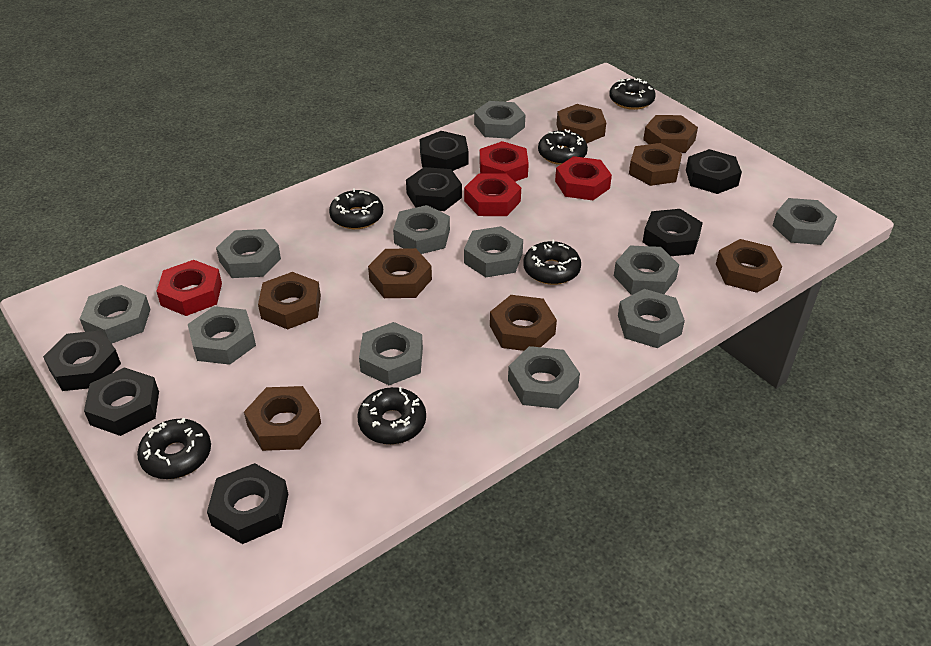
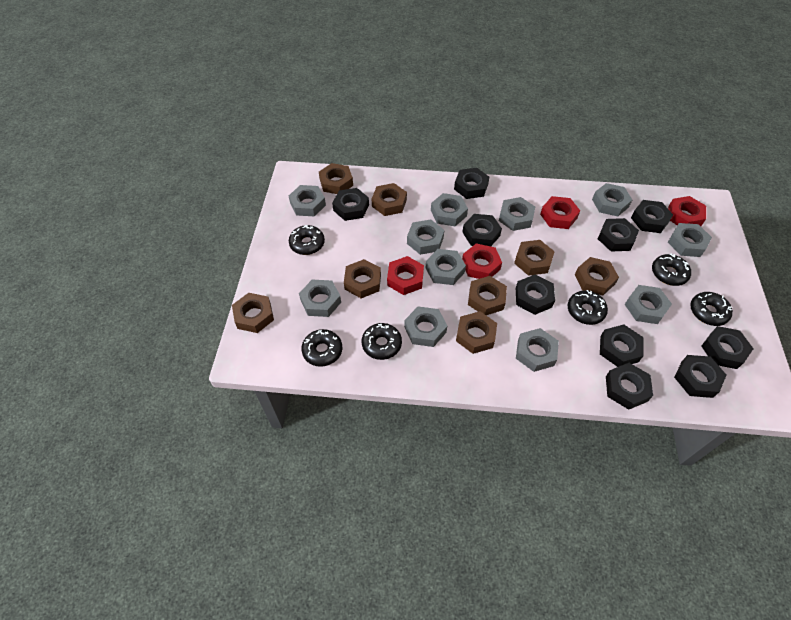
black nut: [43,330,121,391] [84,367,159,436] [207,463,288,544] [406,167,462,211] [420,131,468,171] [643,209,703,256] [686,149,742,194] = 7 -> [332,188,369,221] [454,168,489,199] [462,214,502,246] [516,274,555,315] [598,218,639,251] [600,325,643,367] [606,363,653,410] [631,200,673,233] [674,355,726,398] [701,326,754,369] = 10

